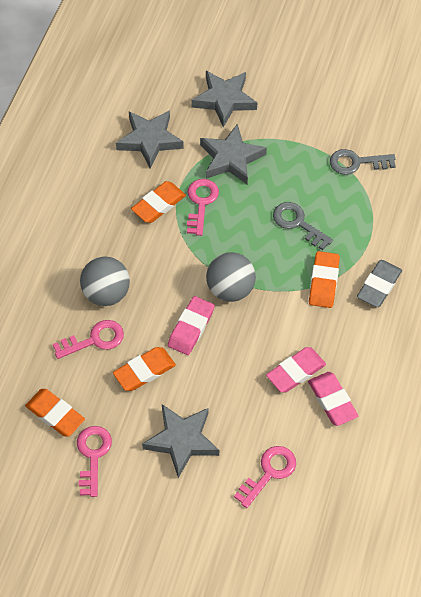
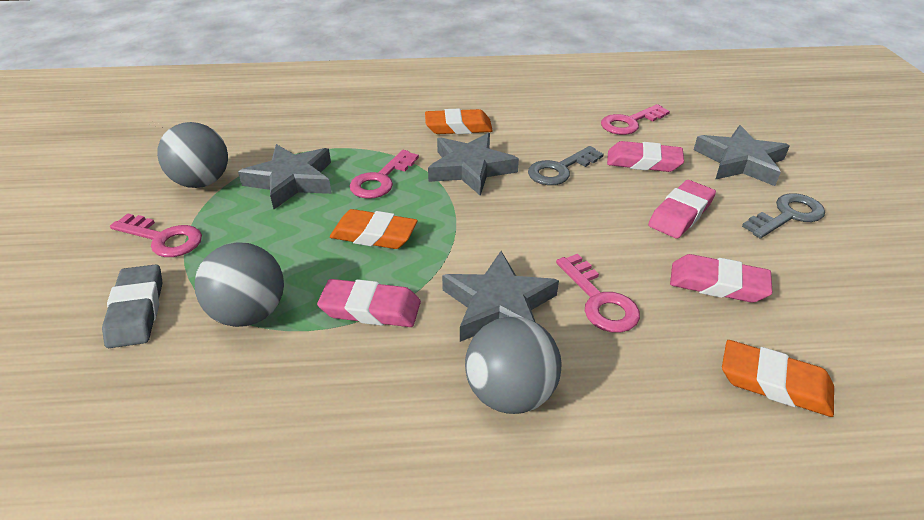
grey ball: [80,256,130,306] [206,252,256,302] = 2 -> [157,122,228,188] [195,242,284,327] [465,316,561,414] = 3
orange eraser: [25,389,85,437] [113,347,176,391] [131,181,186,223] [309,251,340,308] = 4 -> [330,209,418,249] [425,109,493,134] [722,340,834,417] = 3
pink eraser: [168,296,215,355] [266,347,326,392] [308,372,358,426] = 3 -> [317,279,421,327] [607,141,684,172] [648,180,716,239] [670,254,773,303] = 4

